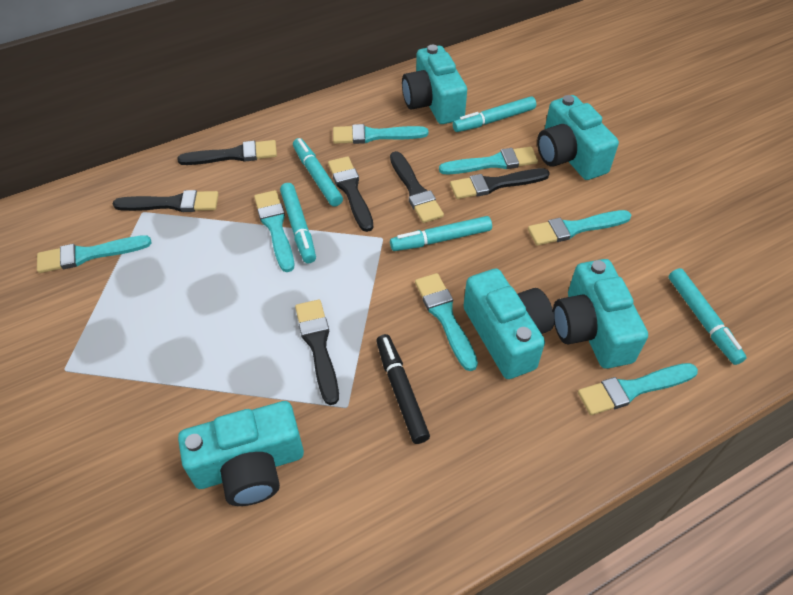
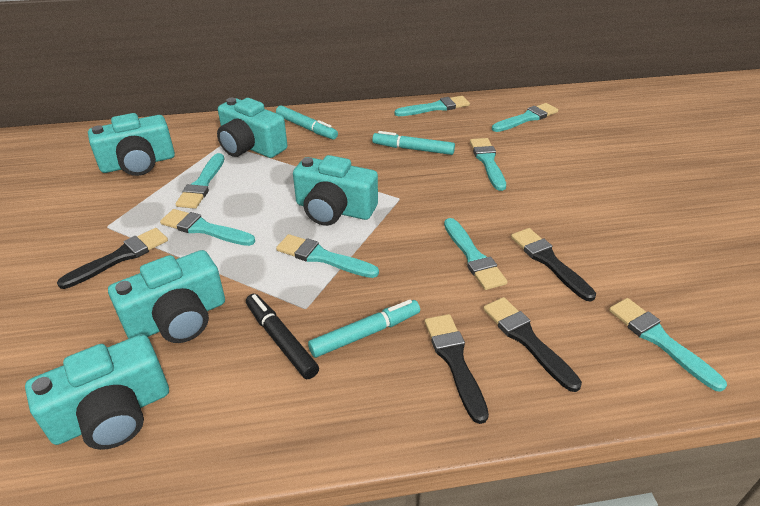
black brush: [113,190,219,212] [177,140,277,165] [295,300,339,405] [328,156,373,232] [390,151,444,223] [450,168,550,199] = 6 -> [57,228,168,289] [425,314,489,424] [483,297,582,392] [511,228,596,302] = 4
turquoise brush: [37,235,152,273] [254,190,294,272] [333,124,428,144] [415,273,478,371] [439,147,538,174] [528,210,631,246] [578,363,698,415] = 7 -> [160,209,255,246] [175,153,225,209] [276,234,379,278] [395,96,470,116] [444,218,507,290] [470,138,506,191] [492,103,558,132] [609,298,727,392] = 8
turquoise marker: [280,183,316,263] [293,138,343,207] [390,216,492,251] [453,96,536,132] [668,268,747,365] = 5 -> [276,105,338,140] [308,300,420,358] [372,131,455,155] = 3

